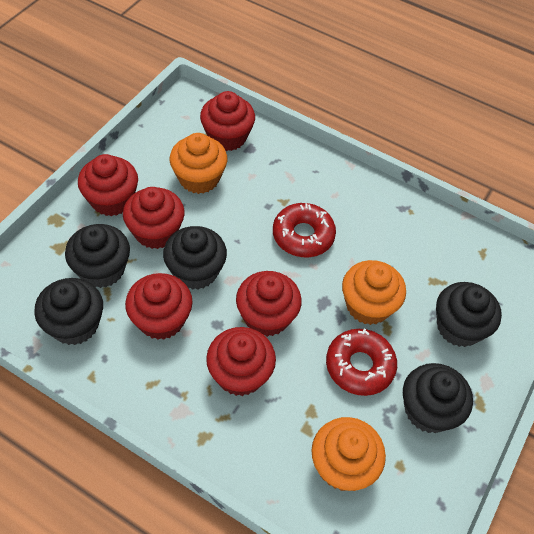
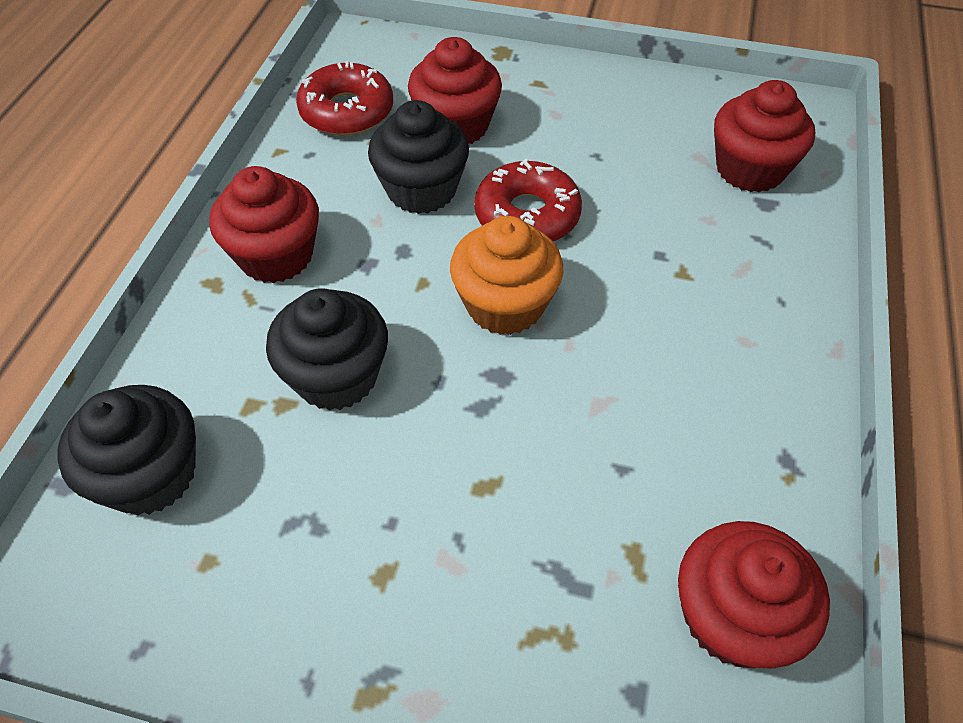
black cupcake: [34,278,103,345] [65,224,130,288] [163,226,227,290] [403,363,473,433] [436,282,502,347] = 5 -> [57,385,196,516] [266,288,388,411] [368,100,469,214] = 3
orange cupcake: [170,133,227,194] [311,417,386,491] [342,260,406,325] = 3 -> [450,216,563,335] = 1
red cupcake: [78,154,138,216] [123,187,185,249] [125,273,193,340] [200,91,255,151] [206,327,276,396] [236,271,302,337] = 6 -> [209,166,319,283] [408,37,502,144] [678,521,830,669] [714,80,815,193] = 4

